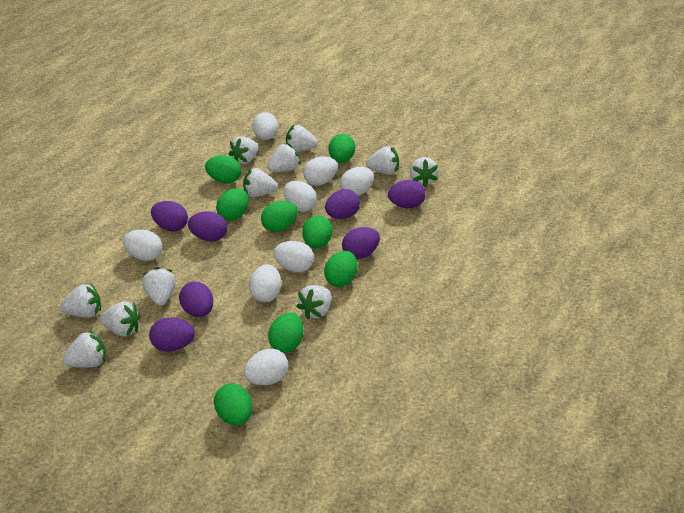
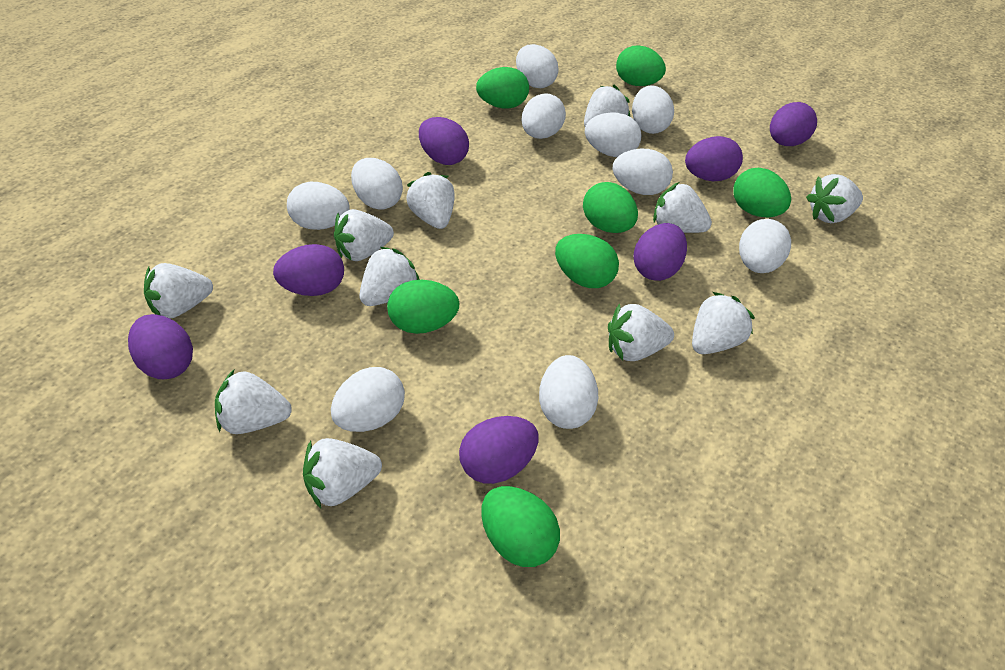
green egg: [205,155,241,183] [214,383,252,425] [216,188,249,221] [261,201,298,232] [268,313,303,353] [303,216,333,248] [324,251,357,287] [329,134,355,163] = 8 -> [387,280,460,334] [476,67,529,109] [481,486,560,567] [555,234,619,288] [583,182,638,233] [616,45,666,86] [733,168,791,217] = 7
white egg: [123,230,162,261] [244,349,289,385] [249,264,281,302] [252,112,278,140] [273,241,314,272] [284,181,317,212] [303,156,338,186] [340,167,374,196] = 8 -> [287,182,350,230] [331,367,405,432] [351,158,403,210] [516,44,559,88] [521,93,566,139] [539,355,598,429] [585,112,642,157] [613,149,673,195] [632,85,674,134] [739,219,791,273] = 10

